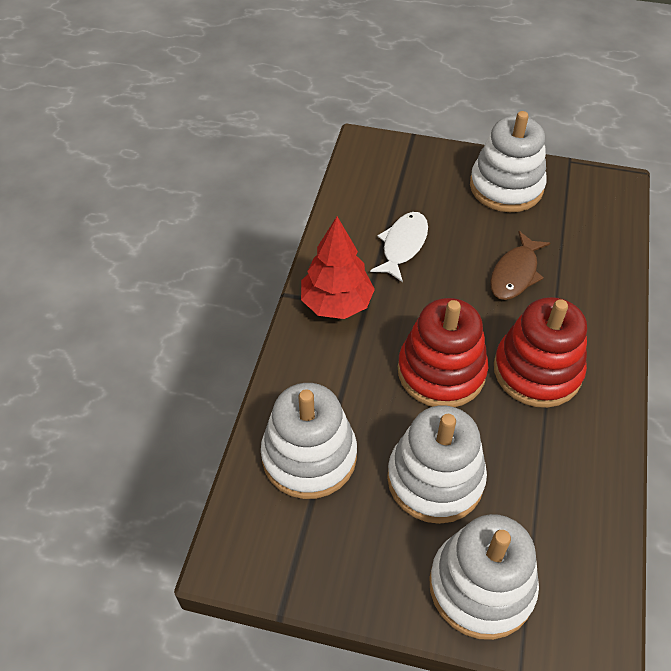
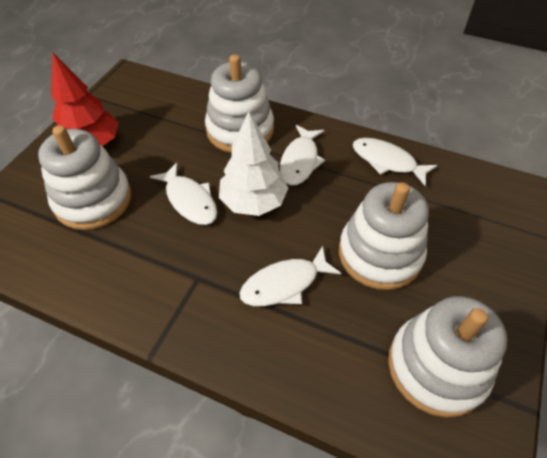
brown fish: [490,231,550,300] = 1 -> none = 0
red stacking toy: [398,298,488,407] [494,297,587,408] = 2 -> none = 0
white fish: [370,212,428,282] = 1 -> [150,162,217,225] [239,246,342,306] [280,125,325,185] [352,138,438,186] = 4
white tree: none = 0 -> [219,112,288,216] = 1

